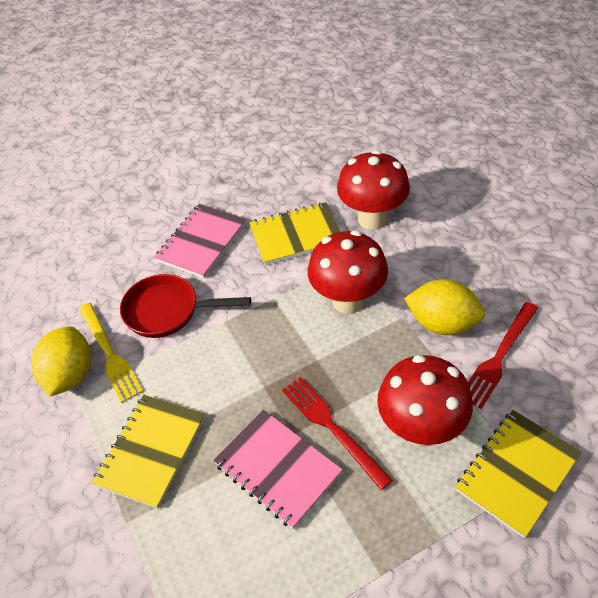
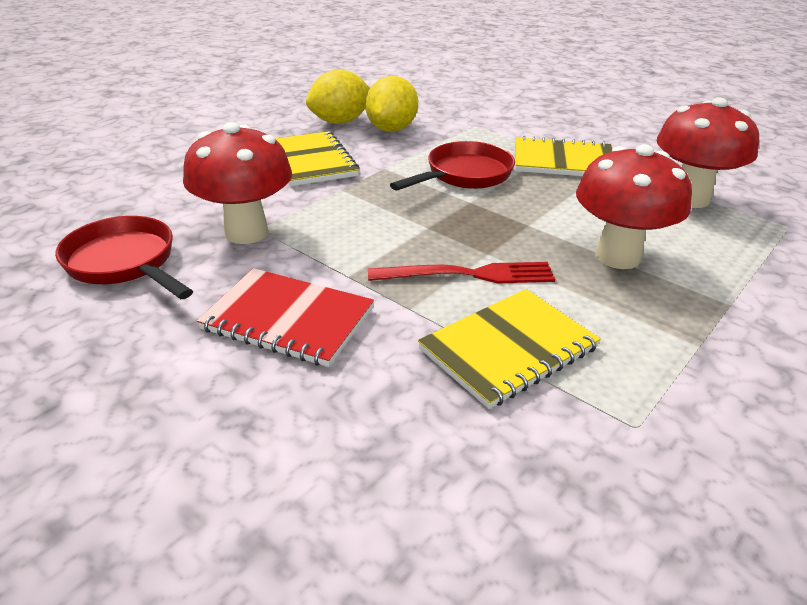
pink notebook: [154,204,246,278] [213,410,343,529] = 2 -> none = 0
red fork: [282,377,393,490] [468,302,538,409] = 2 -> [368,262,555,284] = 1
red notebook: none = 0 -> [197,268,374,367] = 1
red pan: [120,274,251,338] = 1 -> [55,216,193,299] [390,141,515,190] = 2
yellow fork: [79,303,143,403] = 1 -> none = 0

